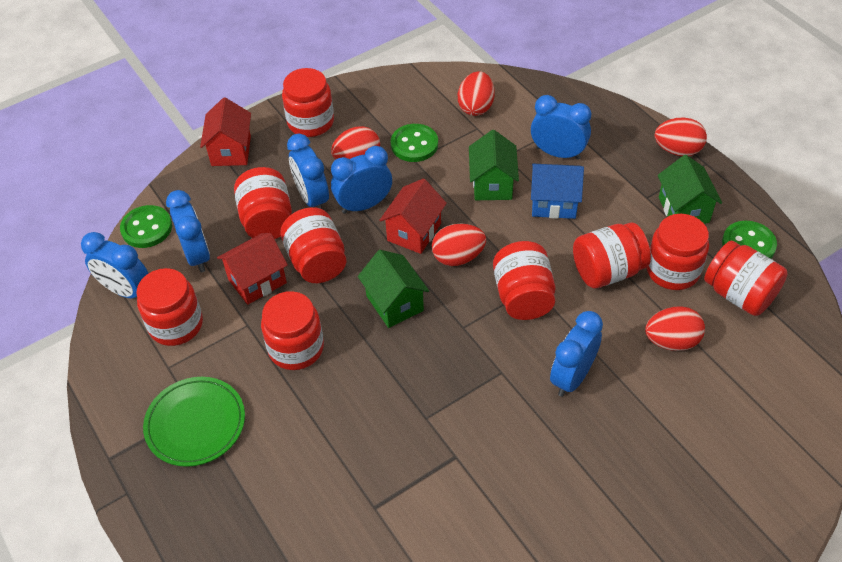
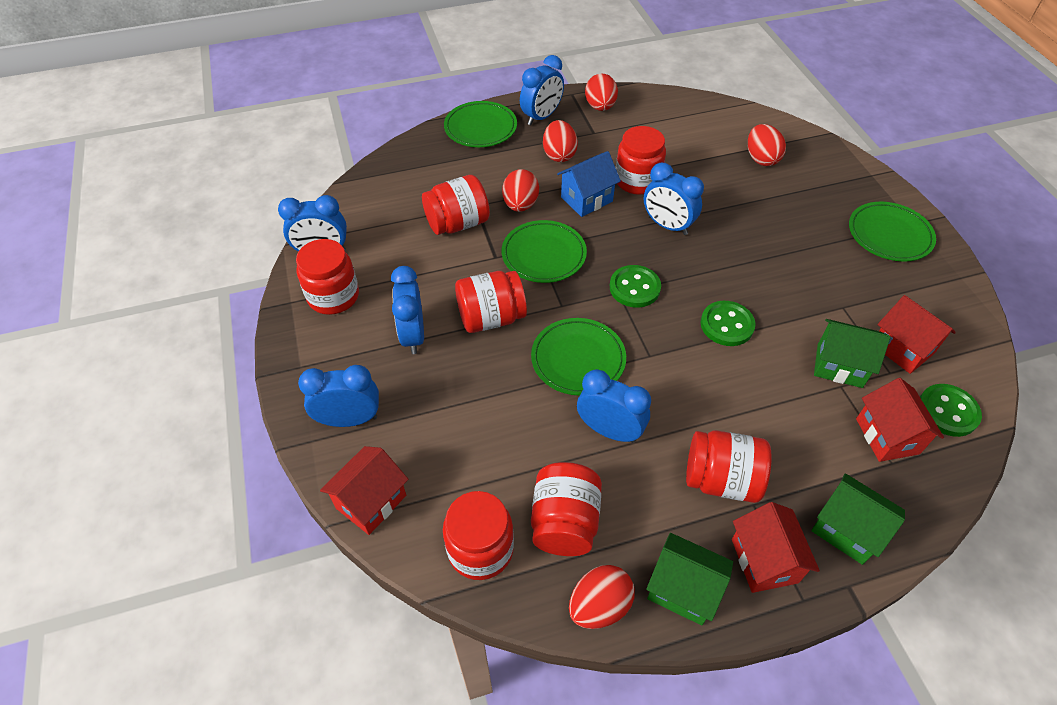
green plate: [143,377,245,467] = 1 -> [444,101,517,147] [502,220,587,283] [531,318,626,396] [849,202,936,262] = 4
red house: [200,97,251,166] [217,233,288,305] [379,179,447,254] = 3 -> [320,446,408,535] [732,502,820,593] [856,378,944,462] [877,295,956,374] = 4
red jar: [136,268,203,346] [234,167,292,239] [261,291,324,370] [280,207,347,283] [282,68,334,137] [493,241,555,320] [573,223,651,288] [647,214,709,290] [704,241,787,316] = 9 -> [296,239,359,315] [422,175,490,235] [443,491,514,580] [455,271,527,333] [531,462,602,556] [616,126,666,195] [686,430,771,503] = 7

